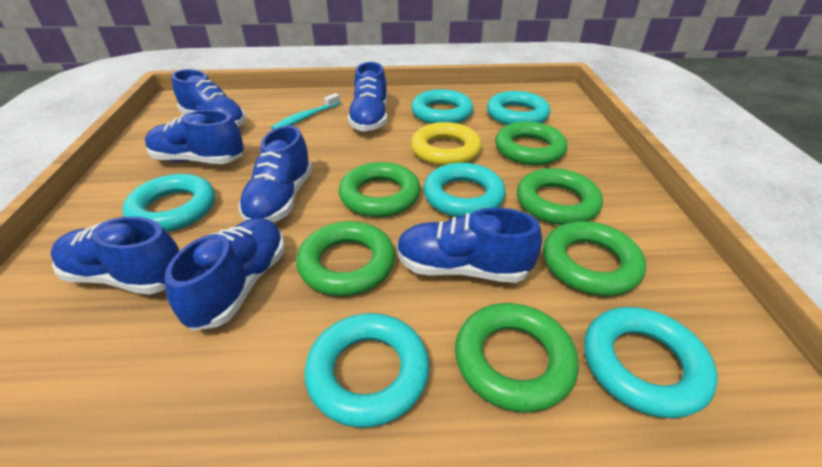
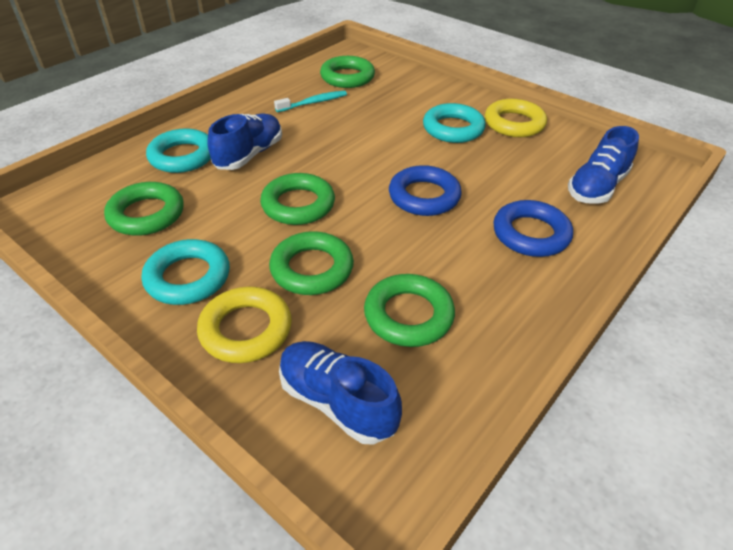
blue ring: none = 0 -> [389,165,462,216] [493,200,573,257] = 2
blue shoe: [51,216,179,295] [145,110,244,164] [165,218,285,331] [172,69,246,127] [238,125,312,222] [347,62,387,132] [397,208,542,283] = 7 -> [207,113,282,170] [279,341,402,445] [568,126,639,204] = 3
green ring: [296,221,395,296] [339,162,421,217] [455,303,579,412] [495,121,567,165] [517,168,603,225] [543,221,646,296] = 6 -> [104,182,184,236] [260,173,335,225] [269,231,354,295] [320,56,375,88] [364,274,455,347] = 5
turquoise ring: [122,174,215,232] [305,313,430,428] [411,89,473,124] [423,163,506,217] [487,91,550,125] [584,307,718,418] = 6 -> [142,239,230,305] [146,129,211,173] [423,103,486,143] = 3
yellow ring: [411,122,482,166] = 1 -> [197,287,292,363] [485,99,547,137] = 2

